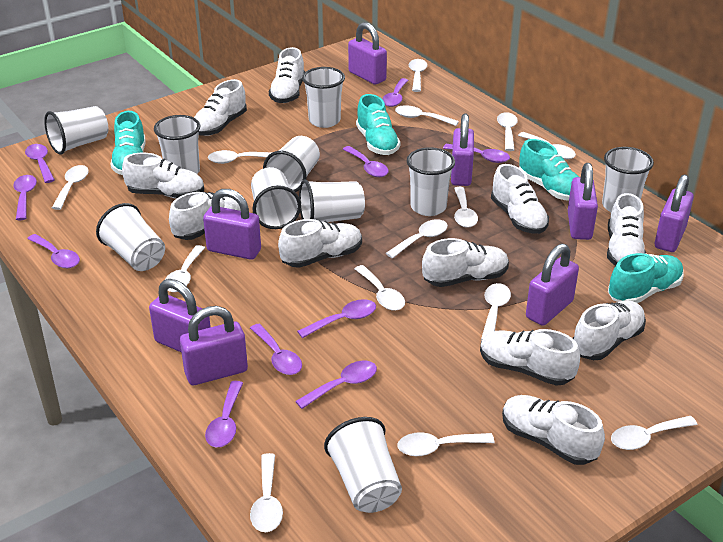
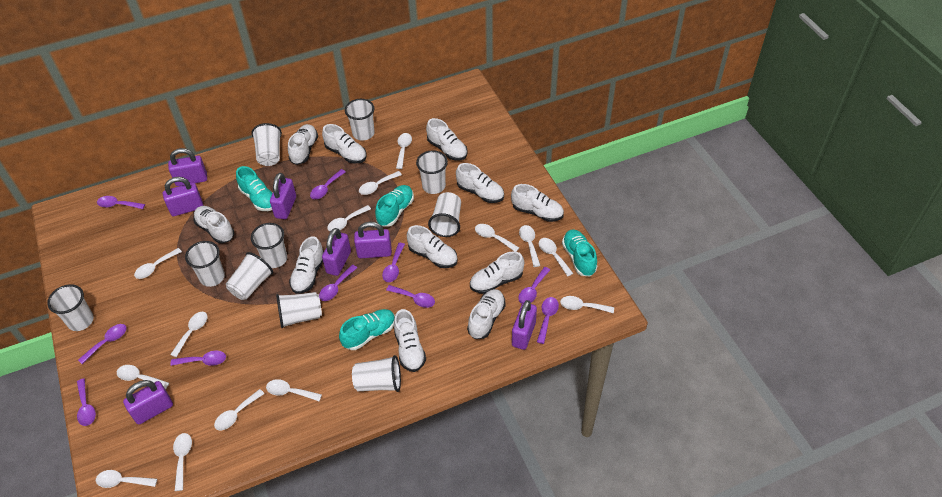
purple padlock: [149,279,211,352] [180,306,248,385] [203,189,261,260] [348,22,387,85] [451,114,474,186] [526,244,579,326] [568,163,598,240] [655,174,694,252] = 8 -> [123,380,173,424] [163,177,203,216] [168,148,207,186] [270,173,296,219] [322,228,351,276] [354,222,392,258] [512,300,537,350] = 7

